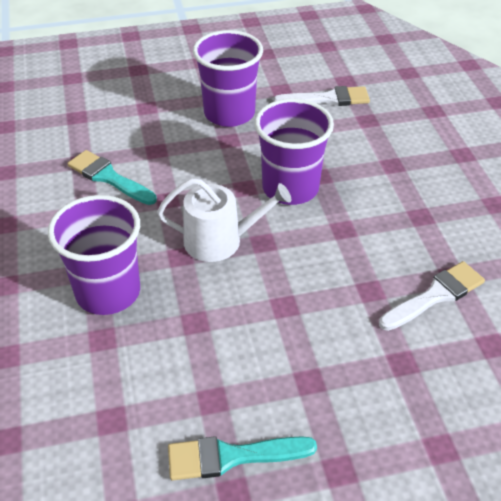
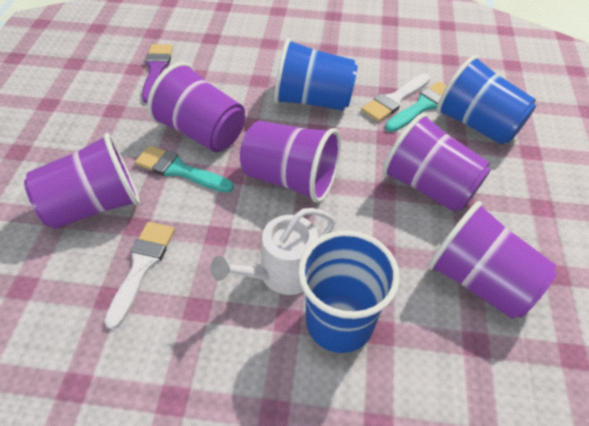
blue cup: none = 0 -> [274,38,358,111] [298,231,400,353] [436,55,536,145] = 3
purple brush: none = 0 -> [142,44,173,103] = 1
purple cup: [48,195,140,315] [193,30,263,127] [254,99,334,205] = 3 -> [24,133,140,229] [147,62,245,152] [240,121,341,203] [382,113,491,212] [428,201,557,319] = 5

